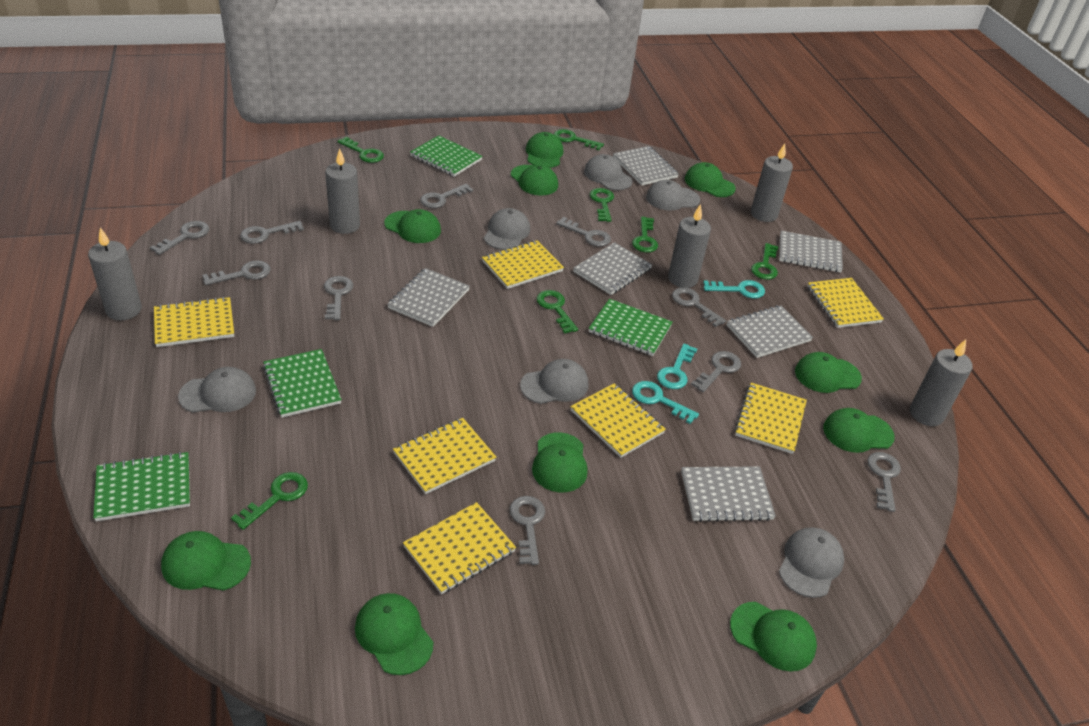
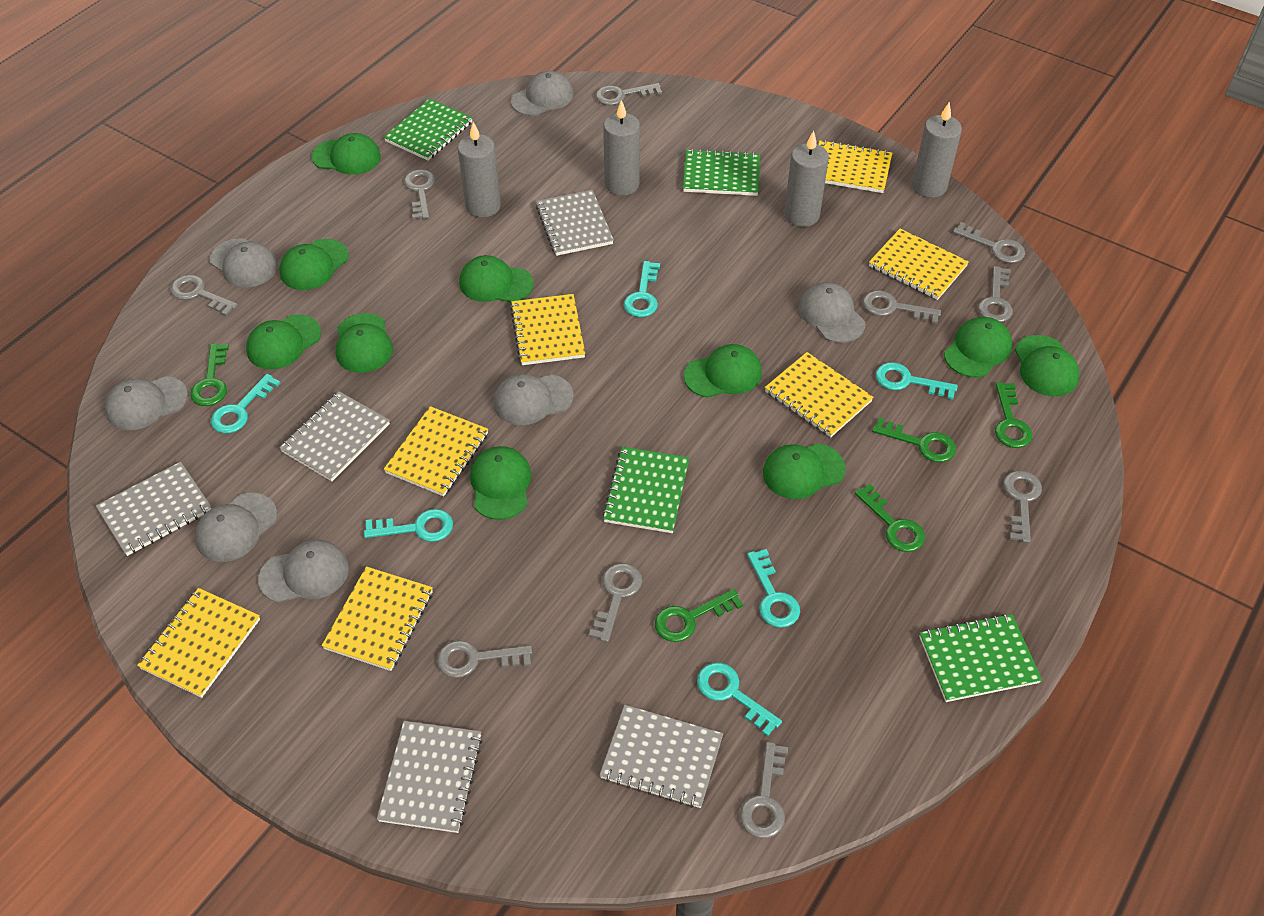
green key: [231,472,308,530] [337,136,384,163] [536,290,578,334] [554,129,604,150] [590,188,614,222] [632,217,658,253] [751,243,778,280] = 7 -> [190,344,229,406] [655,589,743,642] [855,484,925,552] [872,417,956,462] [995,382,1032,448] = 5
grey candle: [88,228,142,320] [325,148,360,234] [668,204,711,288] [751,144,793,222] [910,339,973,426] = 5 -> [458,122,501,218] [603,100,640,196] [784,131,829,227] [912,102,962,198] = 4
grey cap: [178,367,256,412] [484,208,530,250] [520,359,588,404] [584,154,633,190] [646,180,700,211] [779,527,844,598] = 6 -> [105,376,188,430] [195,493,277,562] [210,238,278,288] [258,540,349,603] [494,374,574,425] [511,71,573,116] [798,282,865,343] = 7
grey notebook: [387,268,470,327] [573,242,652,295] [613,146,679,185] [681,466,776,522] [727,305,813,358] [779,231,843,273] = 6 -> [96,462,211,556] [280,391,390,481] [377,721,483,833] [536,190,614,256] [599,705,723,808] = 5
turquoise key: [632,381,699,424] [657,344,697,389] [703,280,765,298] = 3 -> [211,374,280,433] [364,509,453,542] [624,261,660,317] [697,663,782,736] [747,549,800,628] [876,362,958,400] = 6

